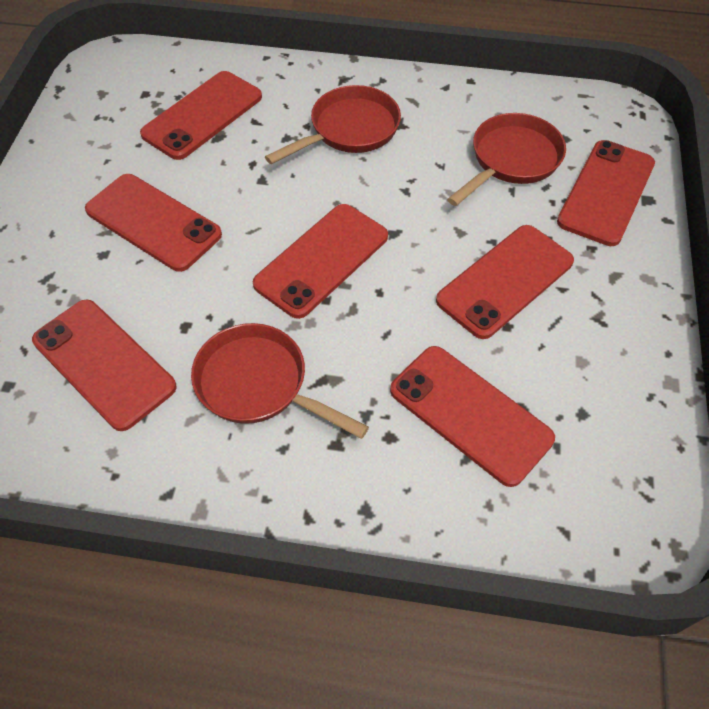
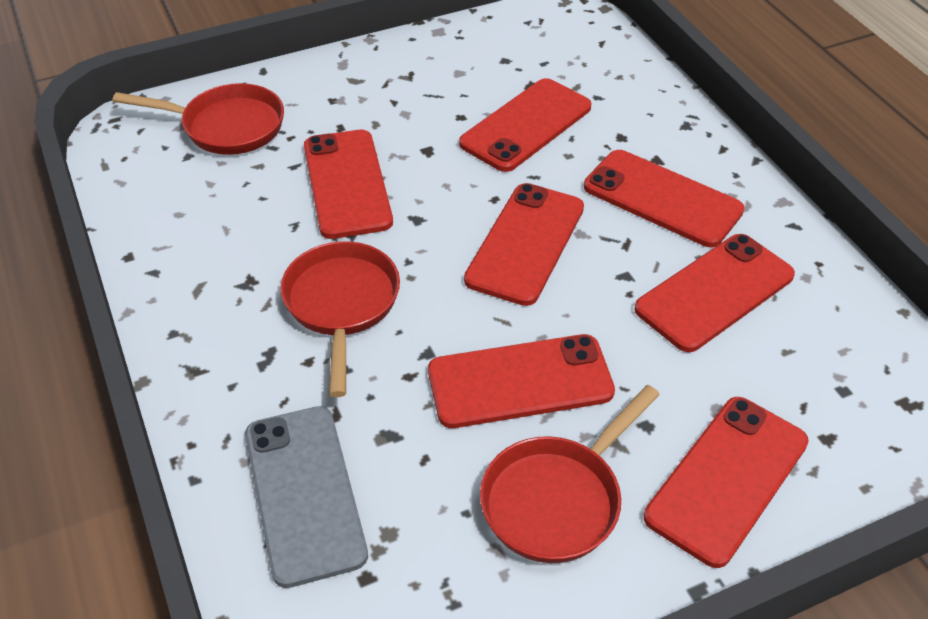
grey phone: none = 0 -> [245,406,368,588] = 1

